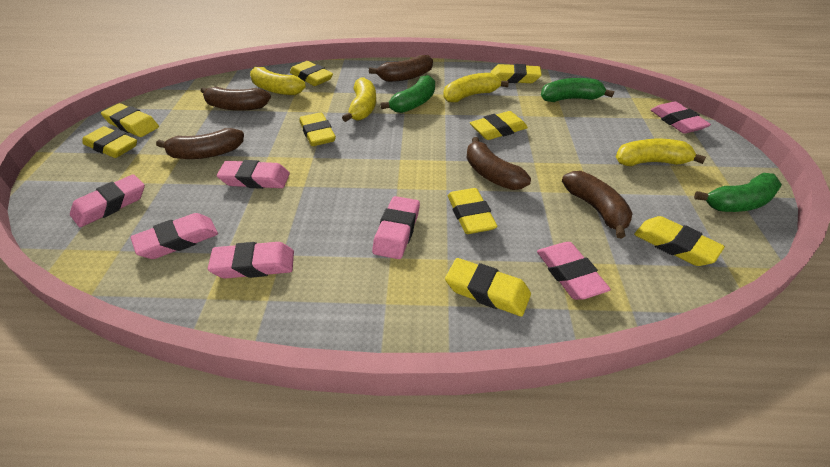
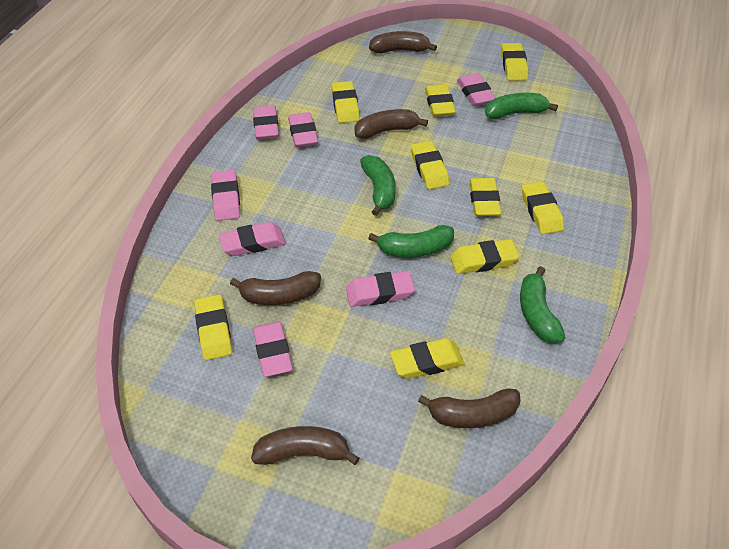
green banana: [380,75,435,113] [541,78,614,102] [694,173,782,212] = 3 -> [360,155,396,216] [368,225,454,257] [485,93,558,120] [520,266,566,343] = 4
yellow banana: [250,65,306,95] [342,77,376,122] [443,73,509,102] [616,139,706,166] = 4 -> none = 0

